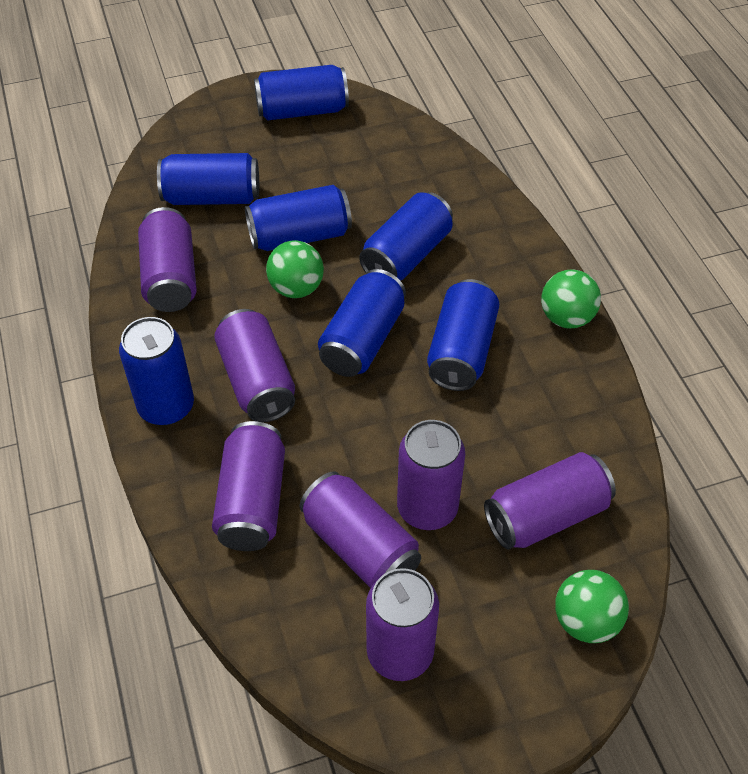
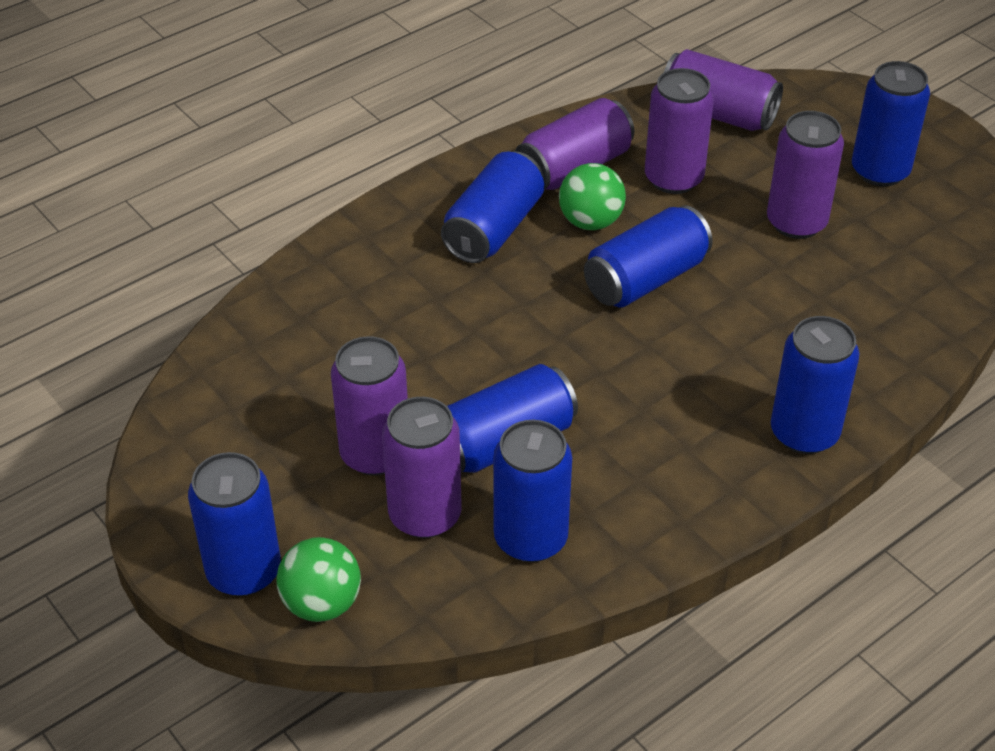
green ball: [266,240,324,298] [541,269,601,328] [555,570,629,643] = 3 -> [276,537,361,622] [559,163,626,230] = 2
purple can: [138,207,197,312] [212,421,285,551] [214,309,295,422] [299,471,421,588] [366,568,439,681] [397,420,465,530] [484,452,616,549] = 7 -> [331,336,408,476] [382,397,462,538] [515,98,635,190] [645,68,714,194] [664,49,783,131] [767,111,844,239] = 6

